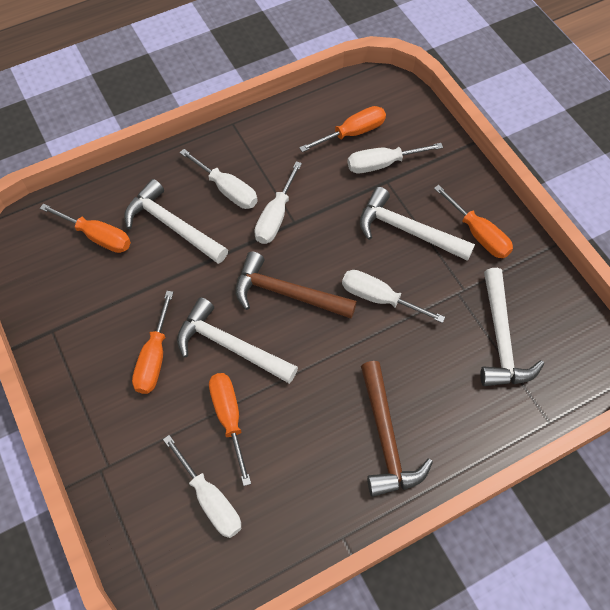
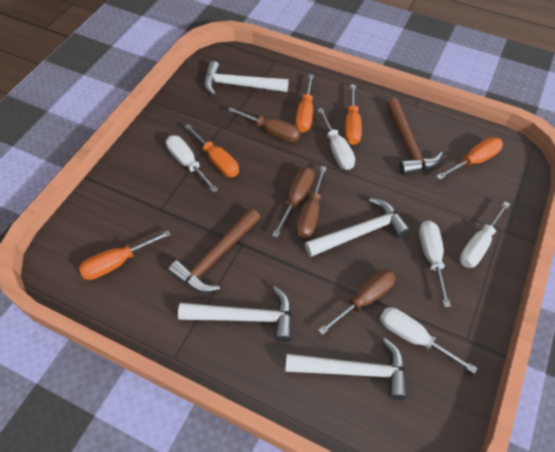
brown screwdriver: none = 0 -> [228,107,301,142] [272,167,314,238] [296,166,327,239] [318,269,396,335] = 4

